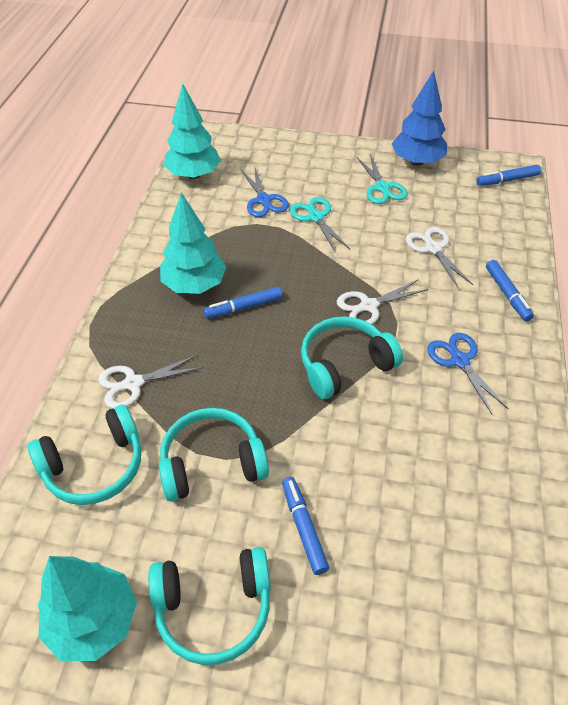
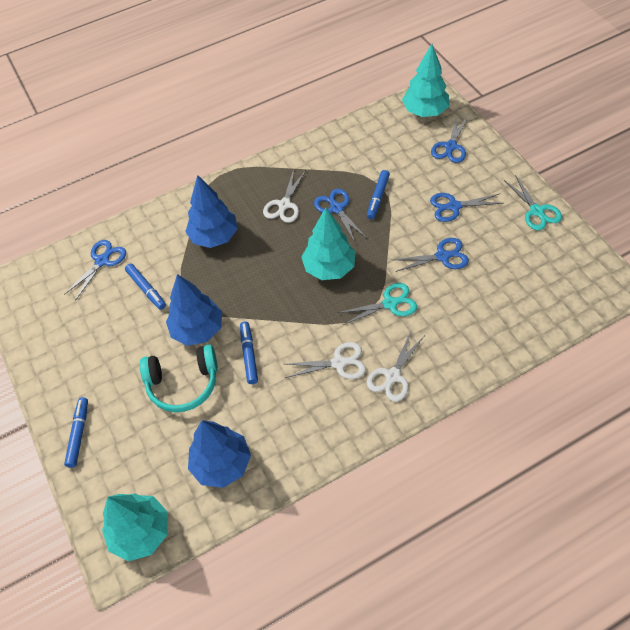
blue scissors: [241,166,289,217] [427,333,508,414] = 2 -> [65,240,126,299] [314,189,366,242] [393,238,469,272] [430,193,503,222] [431,114,469,163] = 5
blue tree: [392,71,447,166] = 1 -> [166,274,222,346] [185,175,238,248] [188,420,251,488] = 3
turquoise headphones: [28,405,141,505] [148,547,271,665] [159,408,269,502] [301,316,403,399] = 4 -> [140,345,218,412] = 1

